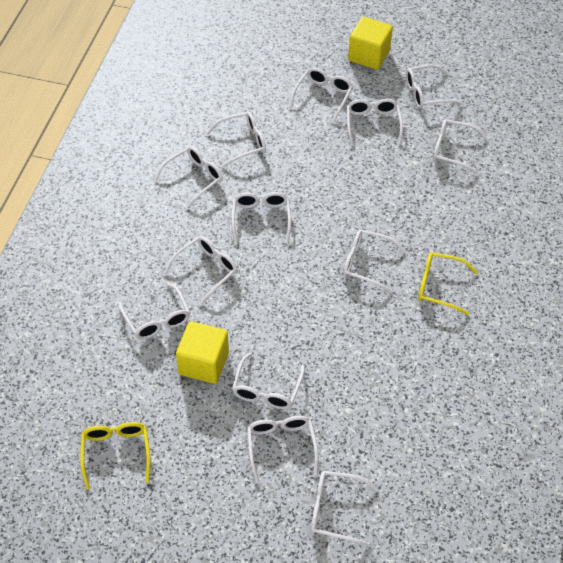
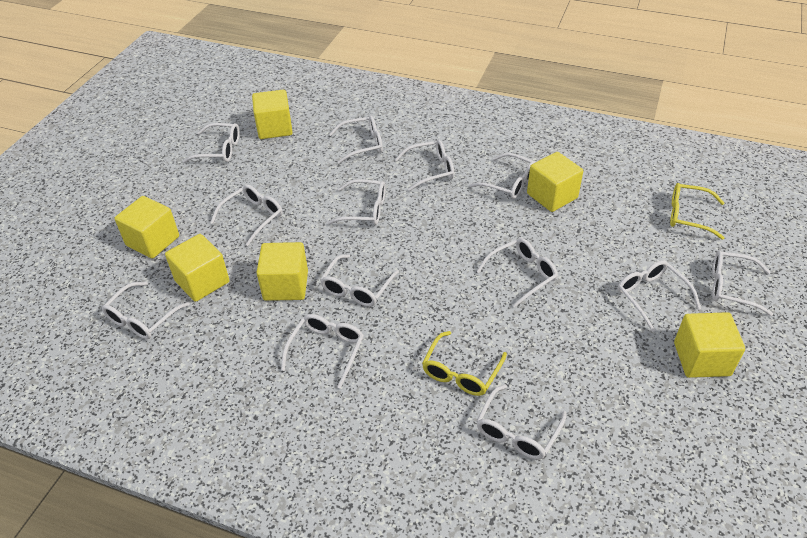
yellow cube: [176,321,229,384] [348,17,393,70] = 2 -> [115,196,179,259] [165,234,229,302] [252,90,293,139] [256,242,308,301] [527,152,583,212] [674,312,745,378] = 6

